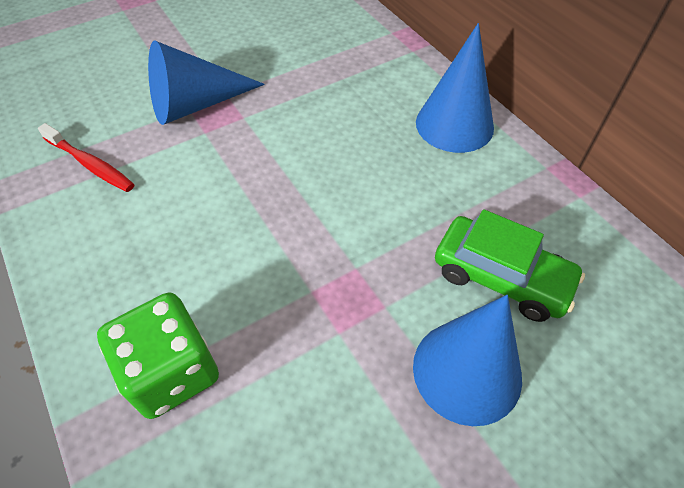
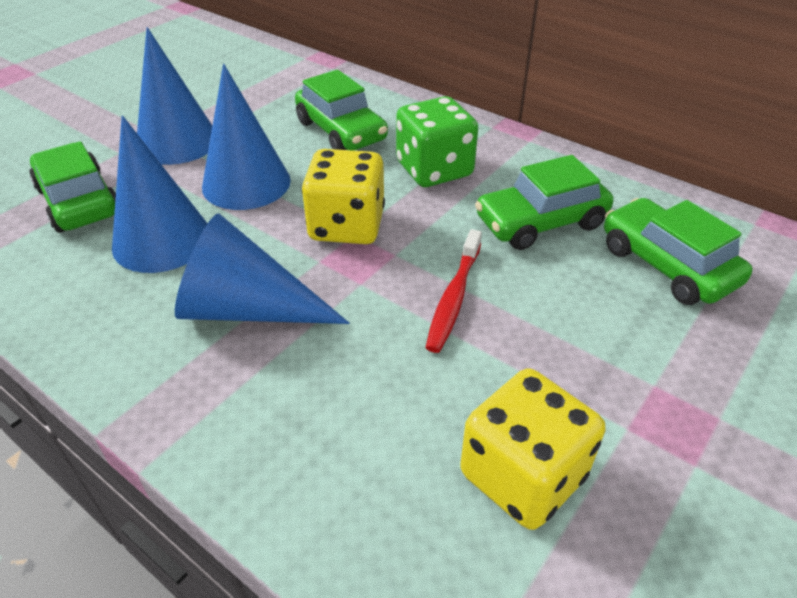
blue cone: [148,40,265,125] [413,295,522,426] [416,23,494,153] = 3 -> [112,115,208,273] [137,27,212,165] [175,214,350,324] [202,64,291,210] = 4
green car: [435,209,585,322] = 1 -> [29,141,116,233] [295,70,388,151] [475,155,613,250] [604,198,753,305] = 4
yellow dice: none = 0 -> [302,149,385,244] [460,368,606,530] = 2

